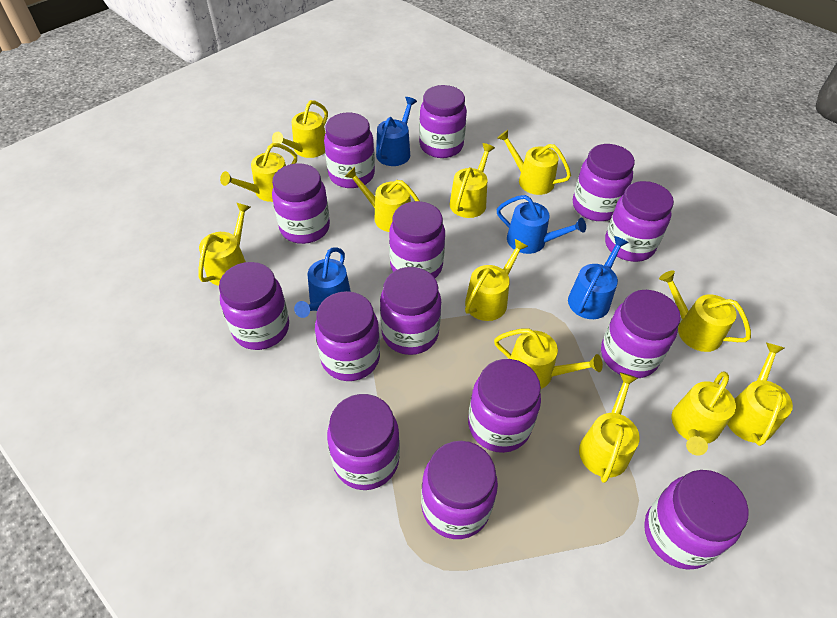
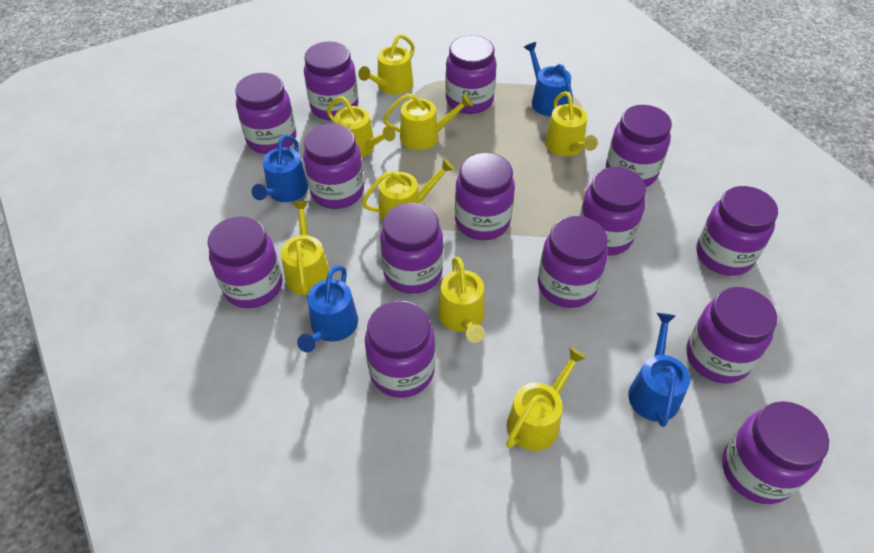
yellow watering can: [198,203,251,286] [220,143,297,202] [272,100,328,158] [345,167,420,232] [450,143,495,218] [465,239,528,321] [494,328,603,389] [497,130,571,195] [579,372,640,483] [659,270,751,352] [672,372,736,456] [727,343,793,446] = 12 -> [281,201,330,295] [327,96,396,158] [358,34,415,95] [362,158,455,222] [383,93,473,150] [438,256,485,343] [506,347,586,451] [545,91,598,156] = 8

